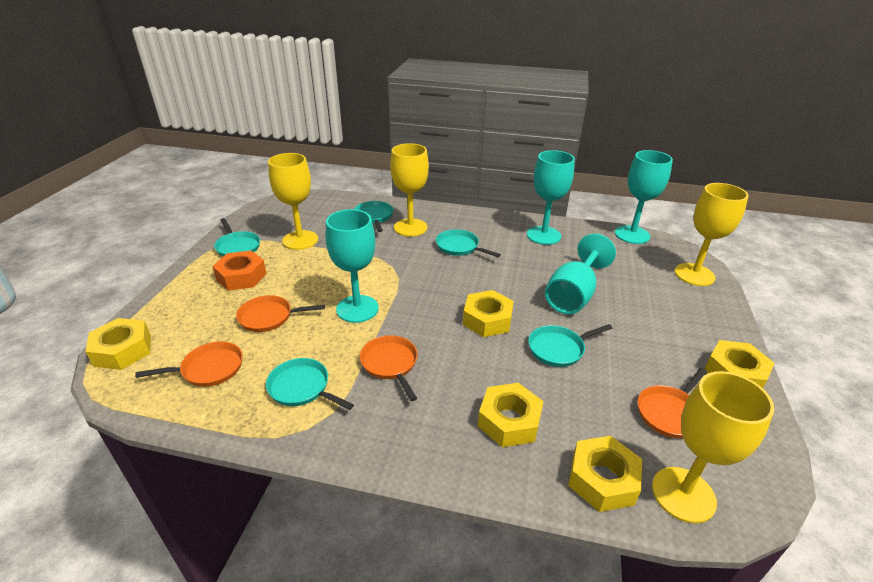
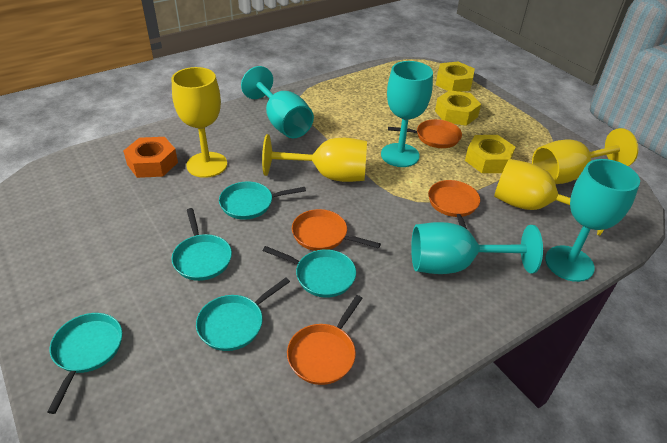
yellow nut: [85,318,151,370] [463,290,514,337] [478,383,544,447] [568,436,642,512] [705,340,774,388] = 5 -> [435,90,481,126] [436,62,475,92] [465,135,515,173] = 3

